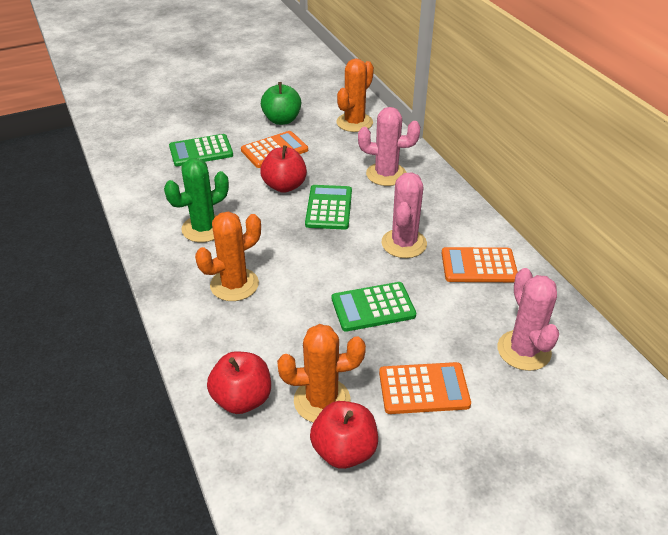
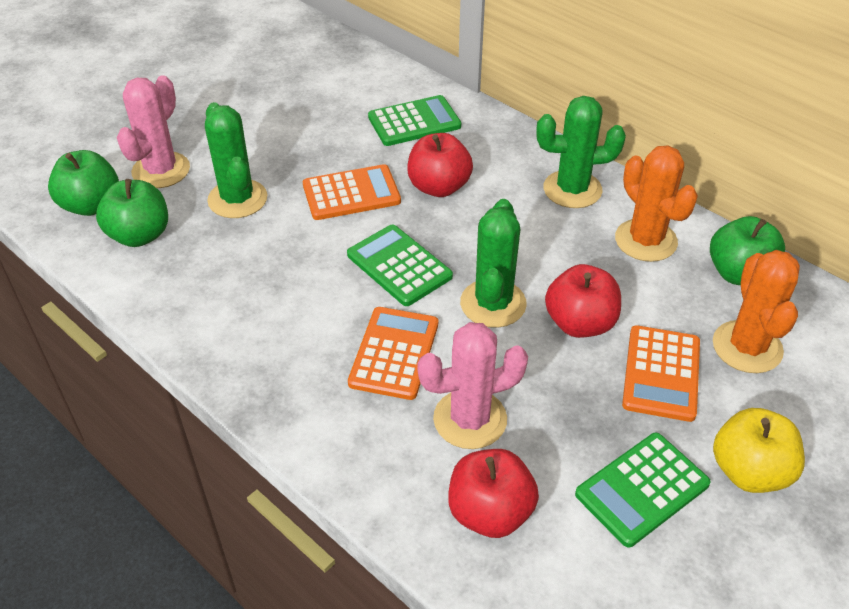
green apple: [261,82,301,125] = 1 -> [48,150,119,216] [96,179,168,247] [710,216,785,285] = 3
green cactus: [164,158,229,242] = 1 -> [205,102,267,218] [460,199,527,328] [536,96,626,208] = 3
orange cactus: [195,211,261,301] [277,324,366,423] [336,59,374,132] = 3 -> [615,145,698,262] [713,250,800,373] = 2
pink cactus: [358,107,420,186] [381,172,427,258] [498,268,559,371] = 3 -> [117,75,190,188] [417,322,528,449] = 2
yellow apple: none = 0 -> [713,408,805,493] = 1

